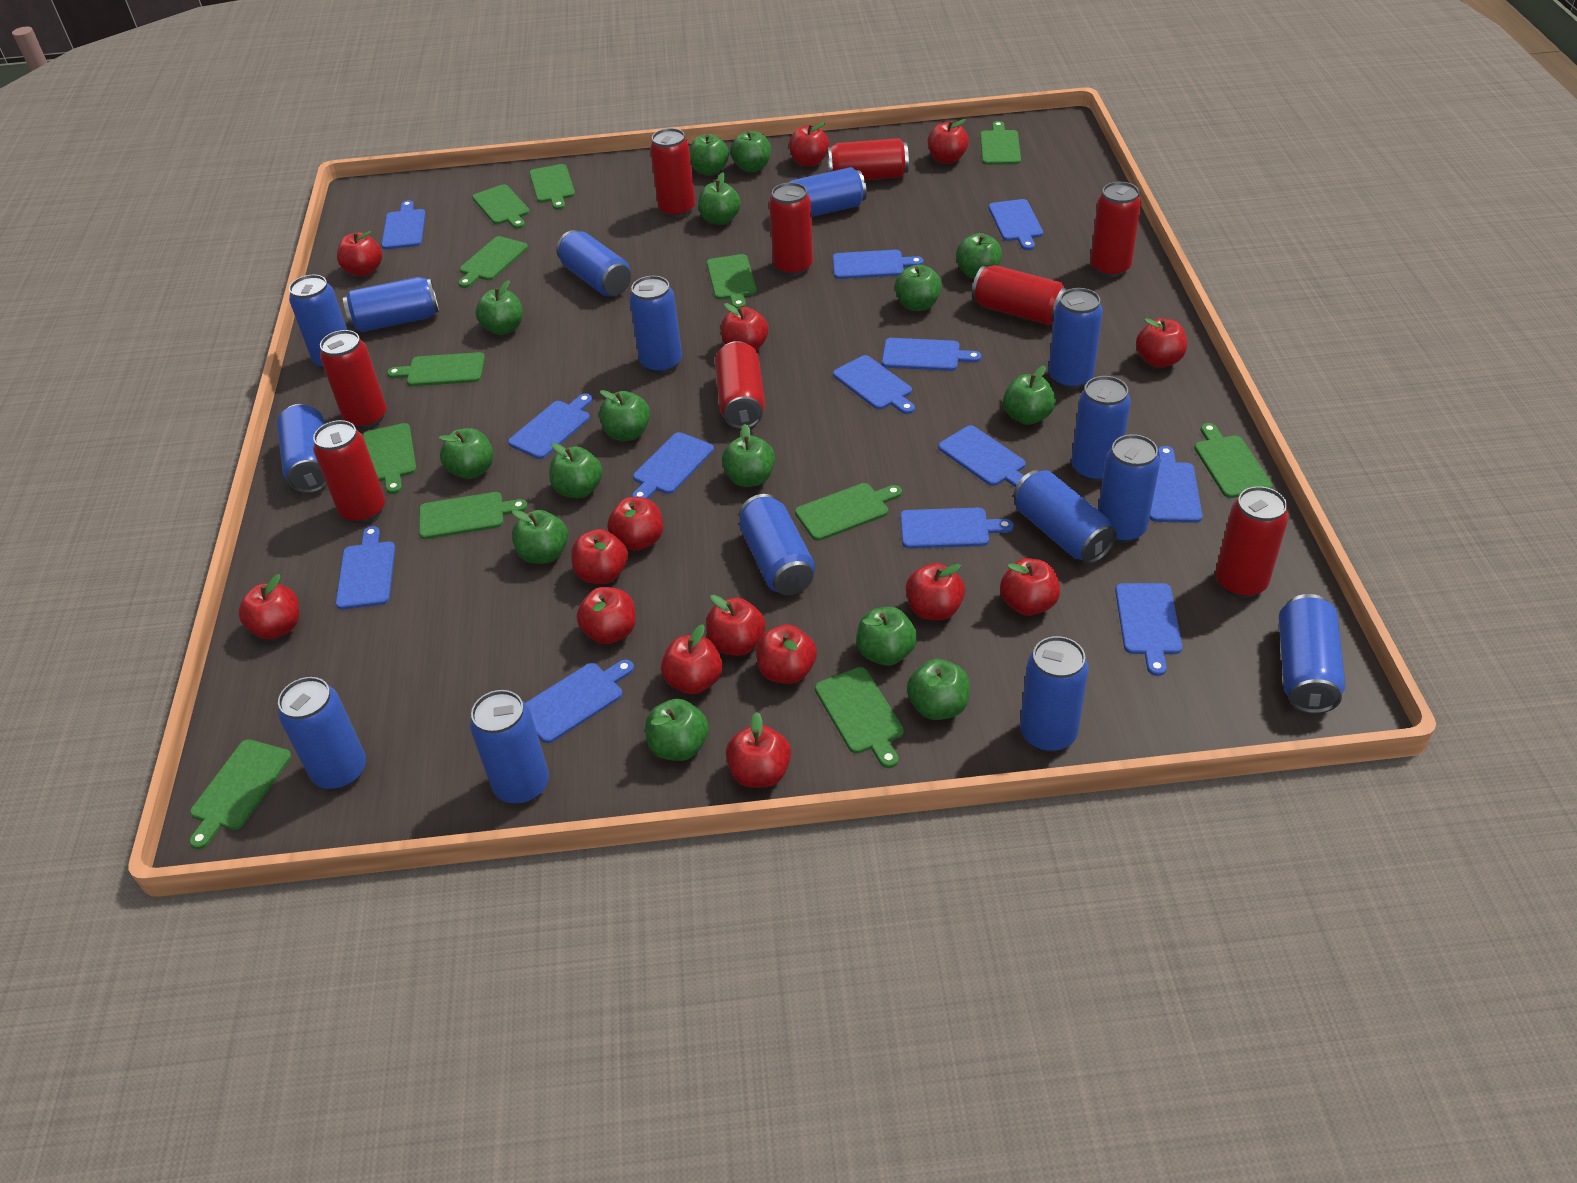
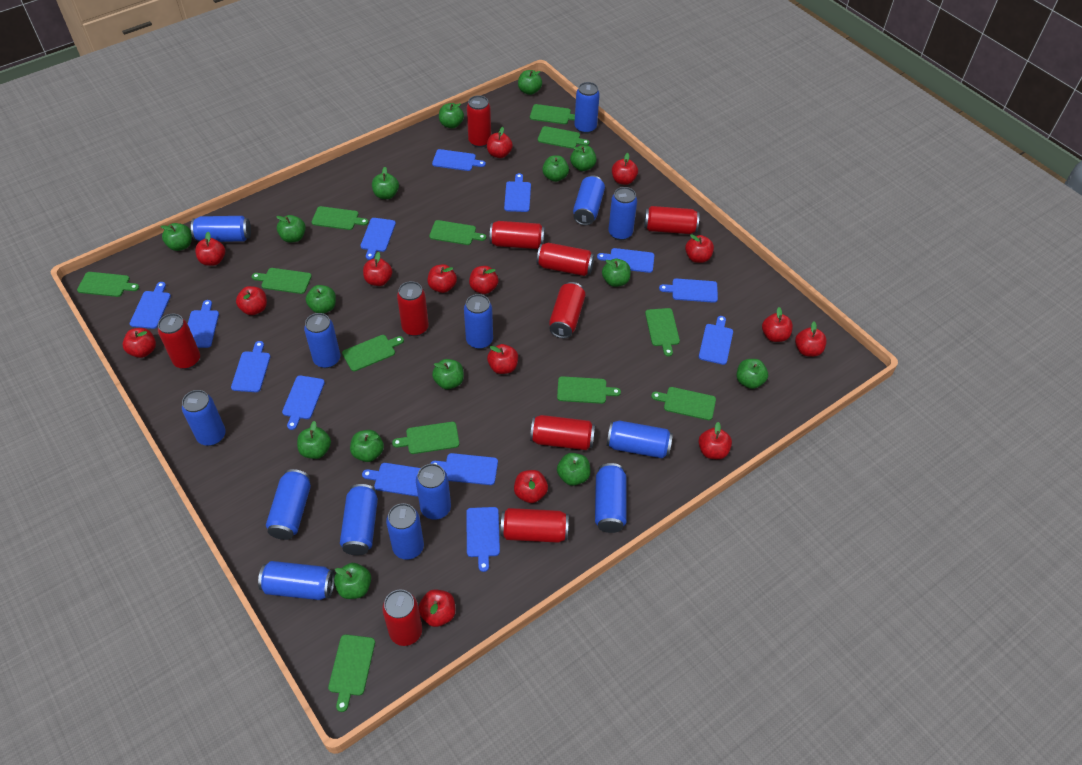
blue can: [277,404,327,493] [278,677,366,790] [289,275,347,369] [343,277,439,332] [470,690,549,805] [556,230,631,296] [629,276,682,374] [739,494,815,595] [790,167,867,217] [1013,470,1117,564] [1020,636,1089,752] [1049,288,1103,389] [1071,376,1131,482] [1098,434,1160,543] [1279,594,1345,714] = 15 -> [182,390,226,446] [191,216,251,242] [258,561,335,600] [266,469,311,540] [304,313,340,368] [340,484,378,555] [386,503,424,560] [416,464,451,520] [464,294,493,349] [573,176,605,225] [574,82,600,134] [595,463,627,533] [607,420,673,458] [608,187,637,240] = 14
red can: [313,420,385,524] [320,330,387,429] [650,128,696,218] [715,341,765,429] [769,182,813,276] [827,138,909,180] [972,265,1068,325] [1090,182,1141,278] [1215,486,1288,598] = 9 -> [158,314,200,369] [382,589,422,646] [397,281,429,336] [467,95,491,148] [490,221,545,249] [501,508,569,543] [530,415,595,450] [537,243,594,276] [549,282,586,338] [644,206,699,234] = 10

